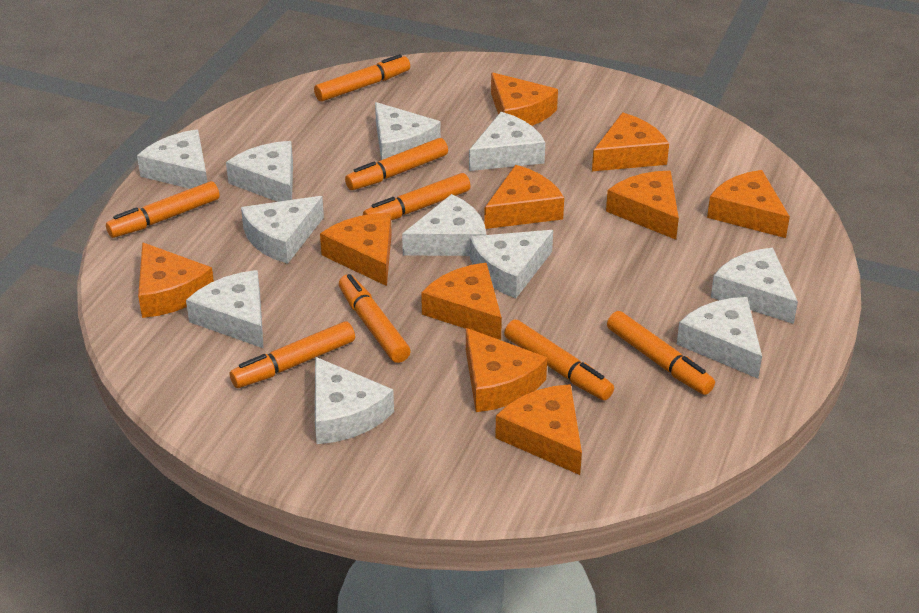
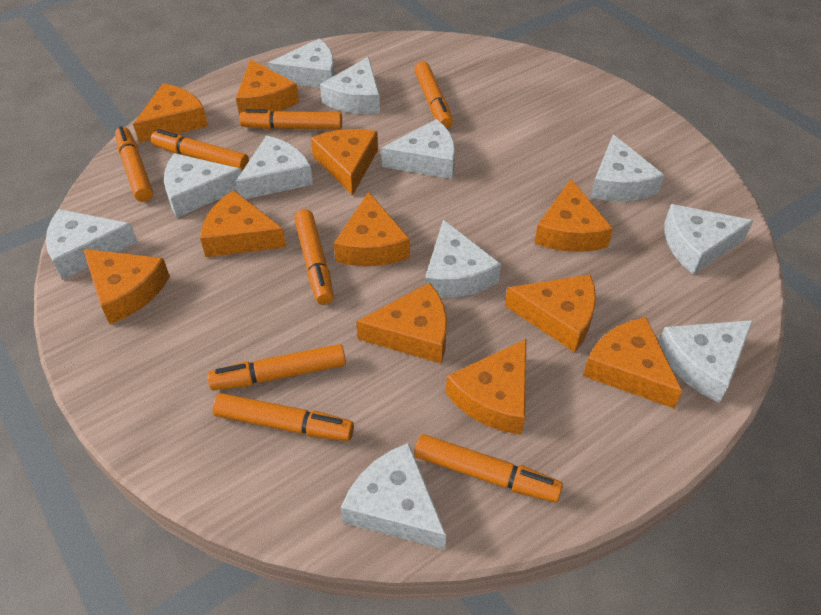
orange cheese: [138,242,214,318] [320,213,392,286] [421,263,502,340] [466,328,547,412] [484,165,564,229] [491,72,558,126] [495,384,582,475] [592,113,669,171] [606,171,679,240] [707,170,790,238] = 10 -> [83,249,170,324] [133,83,208,143] [200,190,286,257] [236,59,299,116] [311,129,378,195] [334,192,410,266] [356,282,447,364] [446,339,526,435] [505,274,596,352] [534,179,613,252] [583,317,683,408] = 11

